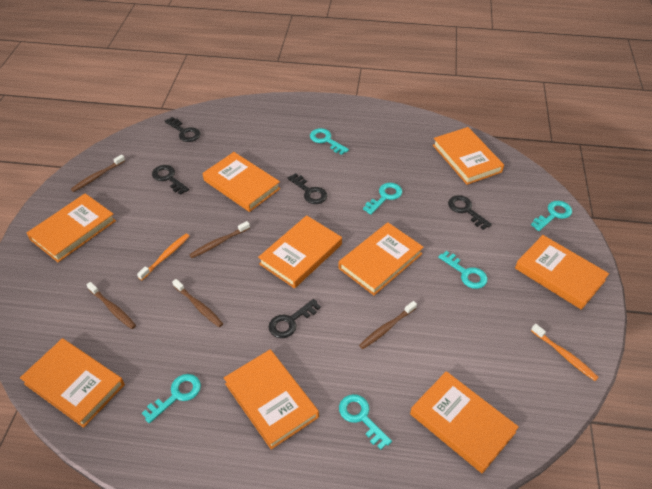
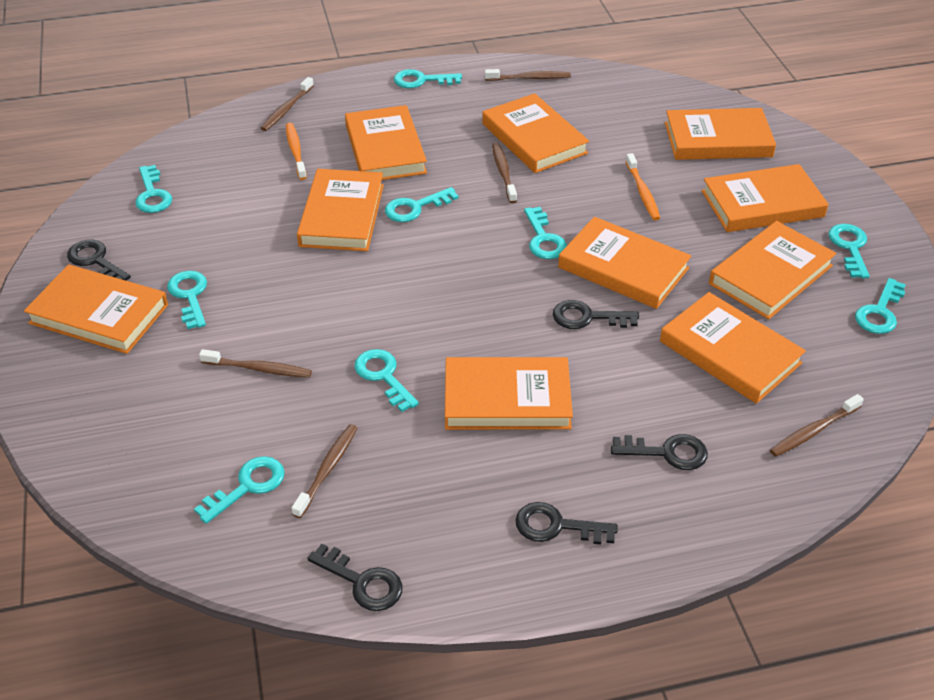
brown toothbrush: [71,155,125,192] [86,282,136,329] [172,279,223,327] [189,221,250,258] [359,301,417,349] = 5 -> [199,349,312,378] [261,77,314,131] [292,424,357,518] [485,69,571,81] [492,143,517,203] [770,394,864,457] = 6
orange book: [20,338,125,428] [27,193,116,262] [203,152,280,212] [224,350,319,450] [258,215,342,288] [339,223,424,295] [410,371,519,473] [433,127,504,185] [515,235,609,310] = 9 -> [24,264,168,354] [297,169,384,251] [345,105,427,180] [445,357,573,430] [482,93,589,173] [558,217,691,309] [660,292,806,404] [665,108,776,160] [702,164,829,232] [709,221,836,319] = 10
turquoise key: [142,374,201,423] [310,128,349,155] [339,394,392,450] [363,183,402,215] [438,251,488,289] [531,201,572,231] = 6 -> [135,165,172,213] [167,271,207,329] [194,456,285,524] [354,349,419,412] [385,187,458,222] [394,69,462,88] [524,207,567,259] [828,224,870,278] [855,278,906,334] = 9

